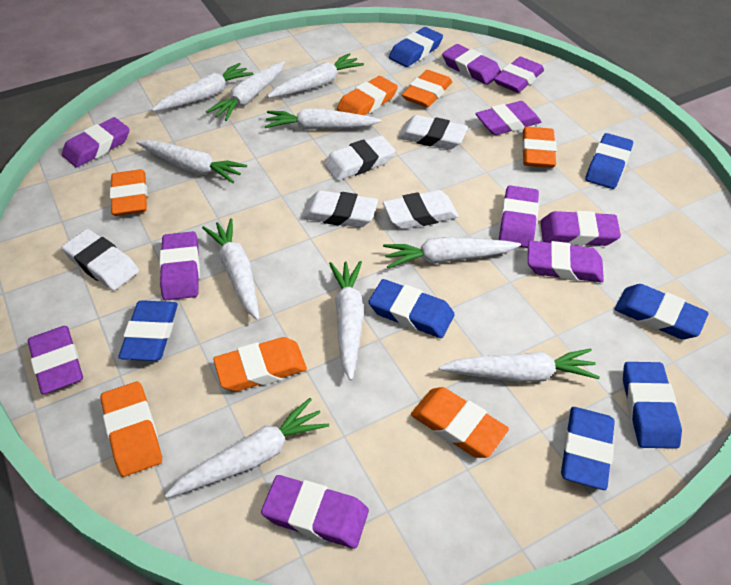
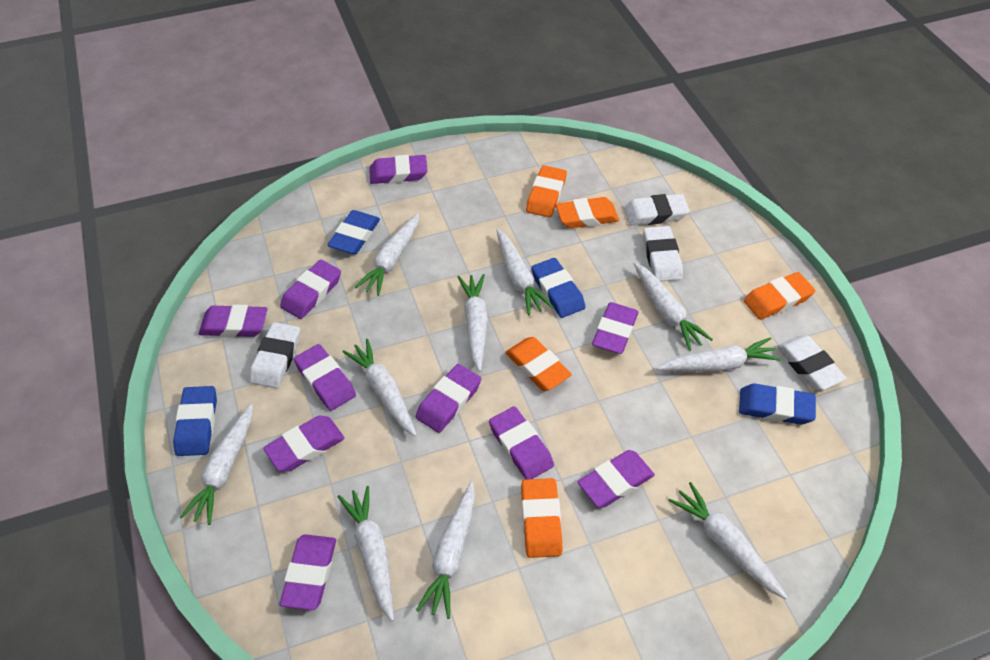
blue eraser: [118,300,178,361] [369,279,454,338] [389,27,443,67] [561,407,615,490] [585,133,633,189] [615,284,709,339] [623,362,682,449] = 7 -> [173,386,217,456] [327,210,380,254] [531,258,585,318] [739,384,816,425] = 4
orange eraser: [100,382,162,477] [110,169,147,216] [213,337,307,392] [337,76,398,115] [402,70,452,108] [411,387,509,458] [522,127,557,168] = 7 -> [505,337,572,391] [521,478,562,558] [526,165,567,217] [556,197,619,228] [744,272,815,320] = 5
white eraser: [62,229,139,291] [302,190,378,227] [324,135,395,181] [383,190,459,229] [398,115,468,150] = 5 -> [249,322,300,388] [624,194,690,226] [643,226,683,282] [777,335,847,390] = 4

